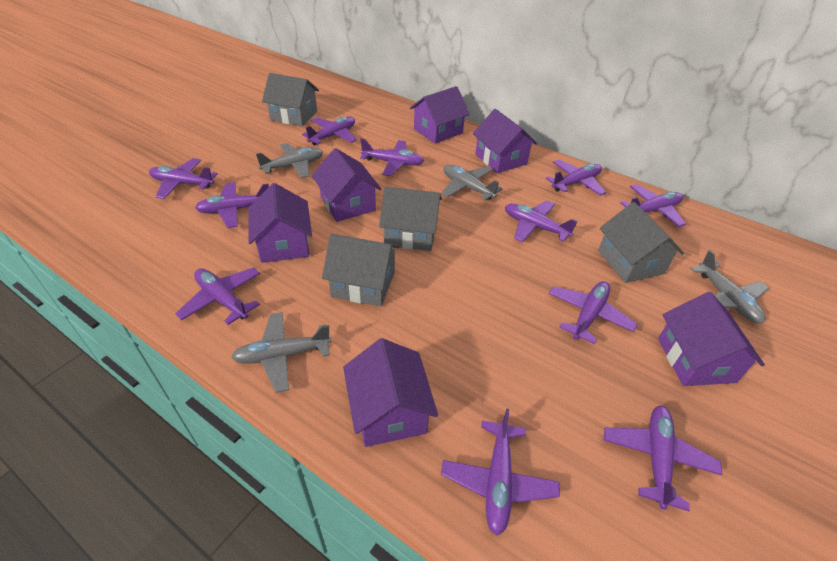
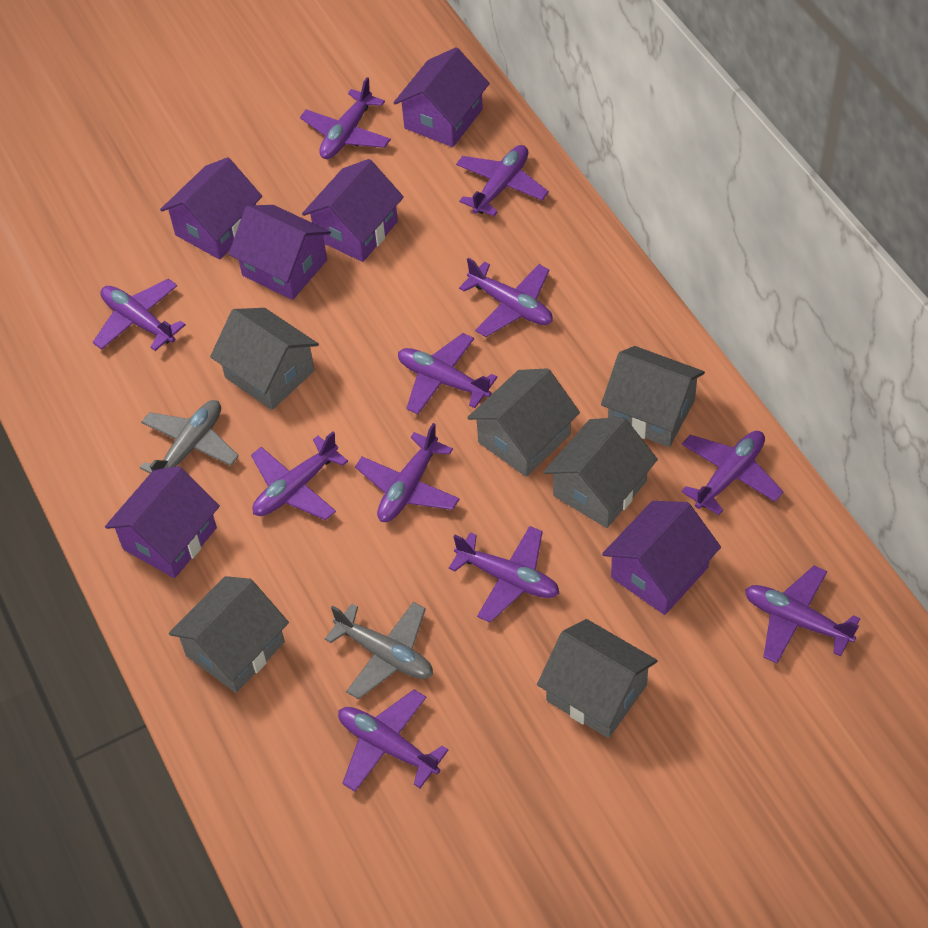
grey house: [262,73,319,126] [322,234,400,306] [379,187,442,251] [598,202,684,283] = 4 -> [169,576,289,693] [210,308,319,410] [467,368,580,477] [537,619,658,738] [544,417,658,528] [601,346,705,447] = 6
grey plane: [231,312,332,393] [256,143,323,178] [441,165,503,201] [691,250,769,323] = 4 -> [140,400,239,473] [325,602,433,699] = 2

